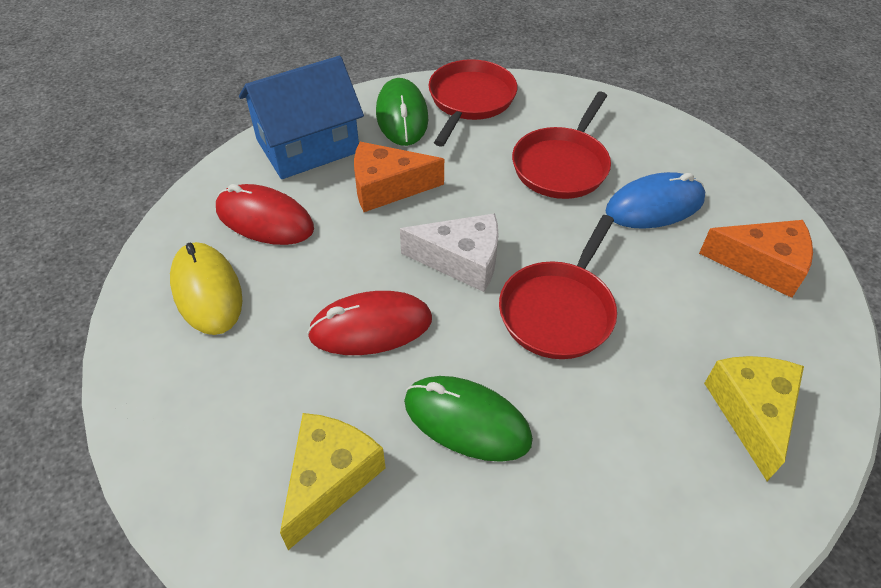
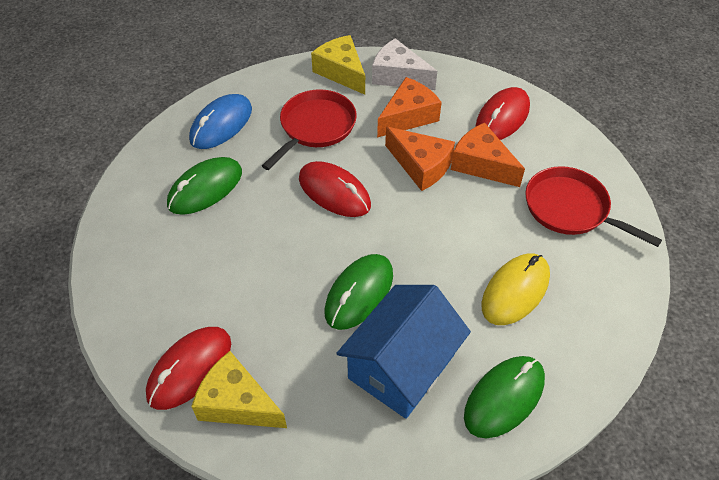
green mouse: [376,78,428,146] [404,376,533,462] = 2 -> [167,157,242,215] [325,254,393,330] [464,356,545,438] = 3
orange cheese: [354,142,444,212] [699,220,813,298] = 2 -> [377,77,442,138] [385,127,455,191] [451,123,525,187] = 3
red mouse: [216,184,314,245] [307,291,432,355] = 2 -> [146,327,231,410] [299,161,371,217] [476,87,530,140] = 3
red pan: [428,59,517,147] [499,215,617,359] [512,92,611,199] = 3 -> [262,89,357,170] [525,166,662,247] = 2

